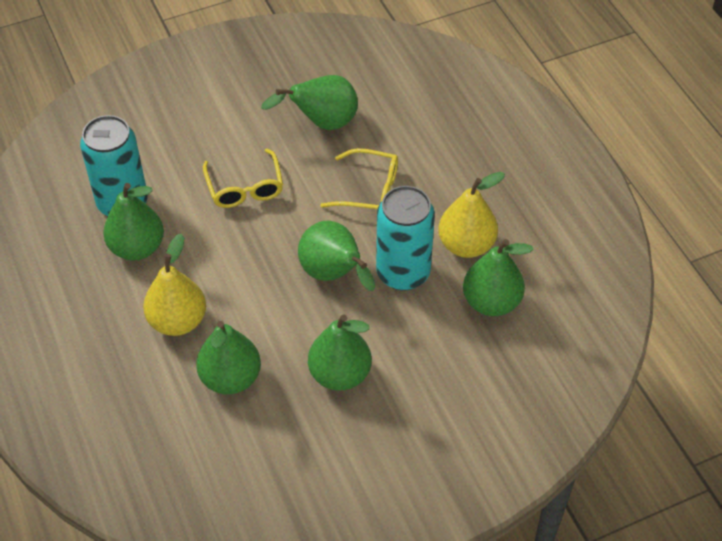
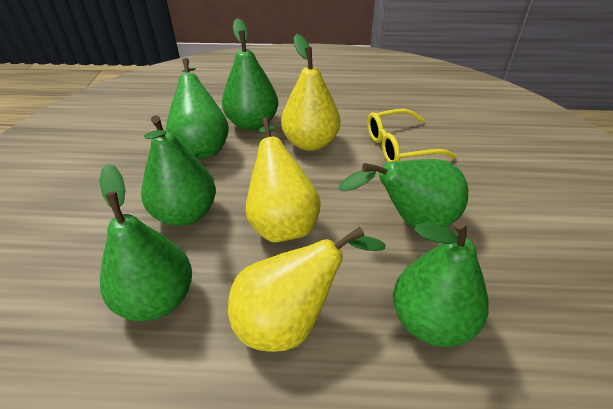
turquoise can: [80,115,148,216] [376,186,435,290] = 2 -> none = 0
yellow glasses: [203,149,283,208] [320,148,398,209] = 2 -> [367,109,457,162] = 1
yellow pear: [143,234,206,336] [438,172,505,258] = 2 -> [228,227,386,352] [245,117,321,243] [281,34,340,151] = 3

